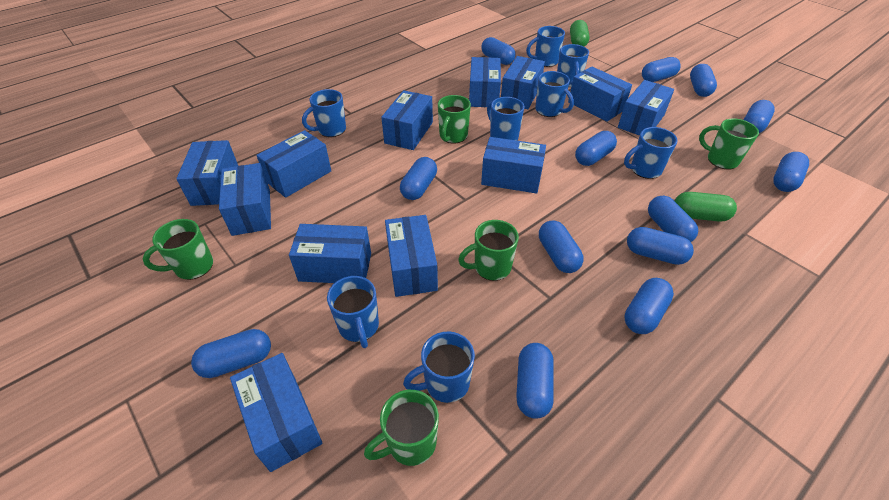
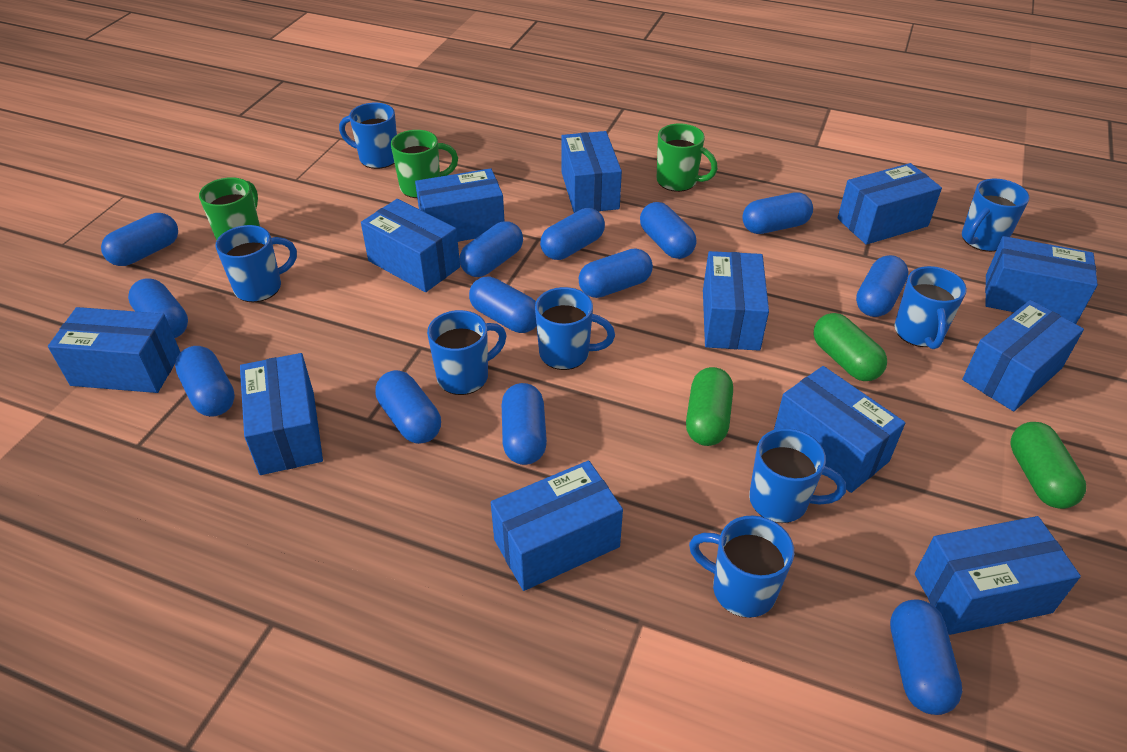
green capsule: [570,20,590,47] [675,192,737,221] = 2 -> [686,367,733,446] [813,313,887,381] [1010,422,1086,509] = 3
green mug: [143,219,213,280] [364,390,439,466] [438,95,471,143] [458,220,519,281] [699,118,759,169] = 5 -> [199,177,260,241] [391,130,458,198] [657,124,718,192] = 3

